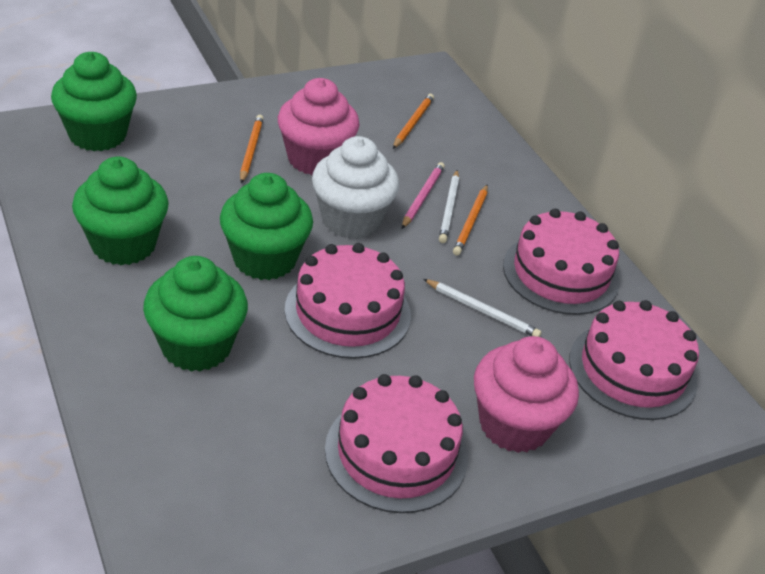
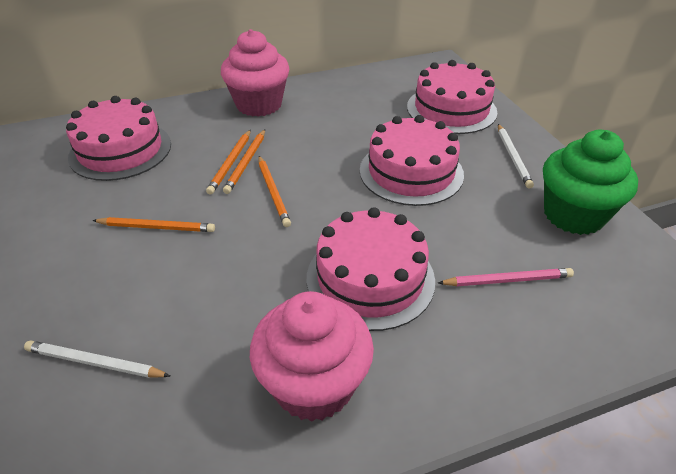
green cupcake: [51,52,137,151] [72,156,169,265] [143,256,248,372] [220,173,313,280] = 4 -> [543,130,638,235] = 1
orange pencil: [240,115,264,183] [393,94,434,149] [453,185,488,256] = 3 -> [92,217,215,232] [206,130,251,194] [223,129,265,194] [258,156,291,227] = 4
white cupcake: [312,136,399,239] = 1 -> none = 0

